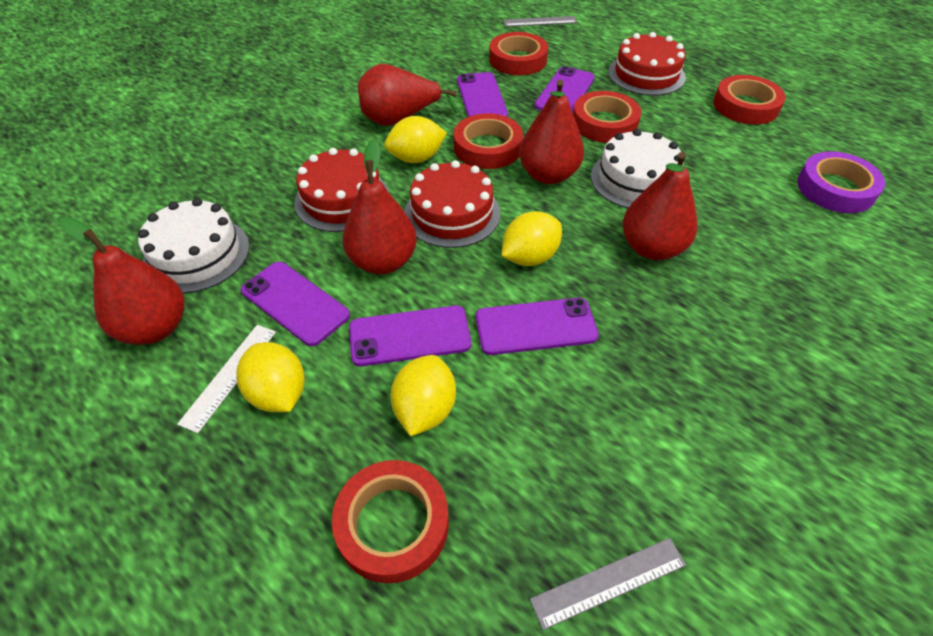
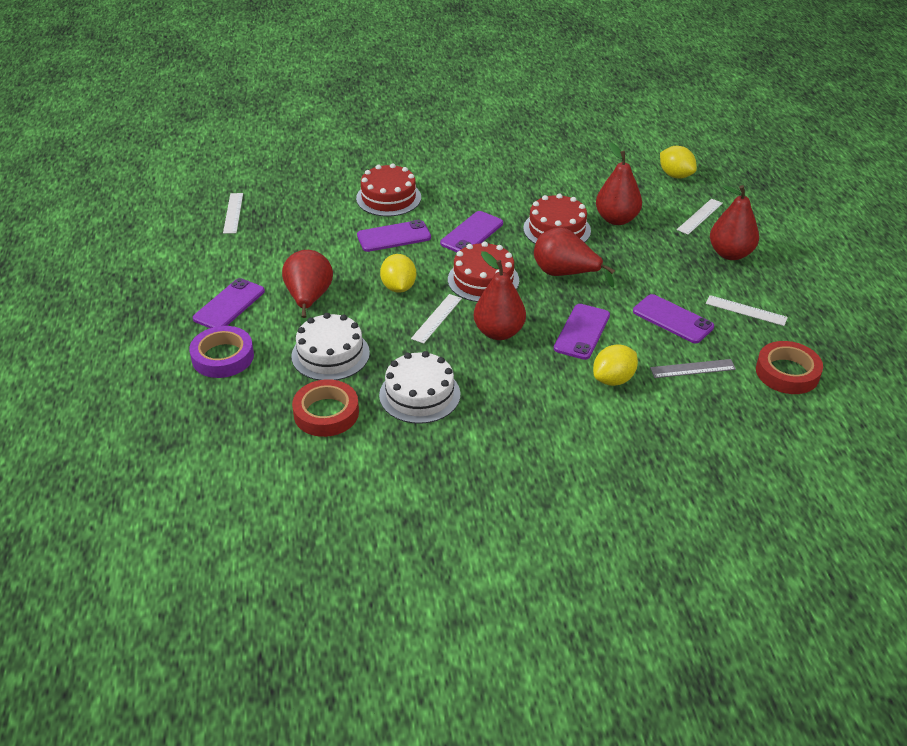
grey ruler: [503,16,577,27] [530,538,686,630] = 2 -> [650,359,736,378] = 1
red tape: [332,460,449,584] [454,113,523,169] [489,32,548,75] [573,91,641,143] [713,75,786,125] = 5 -> [292,379,359,437] [756,341,823,394] = 2
white ruler: [177,325,276,433] = 1 -> [223,193,243,234] [411,294,462,344] [677,199,723,235] [706,295,788,326] = 4
yellow lemon: [237,342,305,412] [385,116,447,163] [391,355,456,436] [502,211,562,266] = 4 -> [380,254,416,293] [593,344,638,386] [660,146,697,179] = 3

